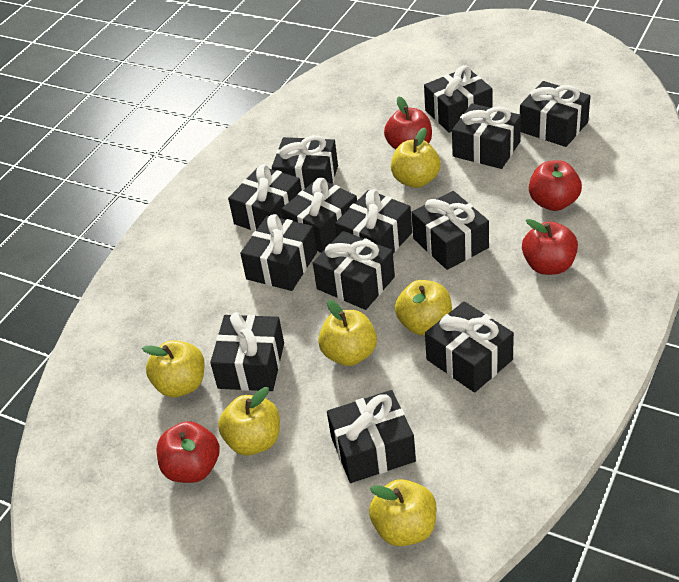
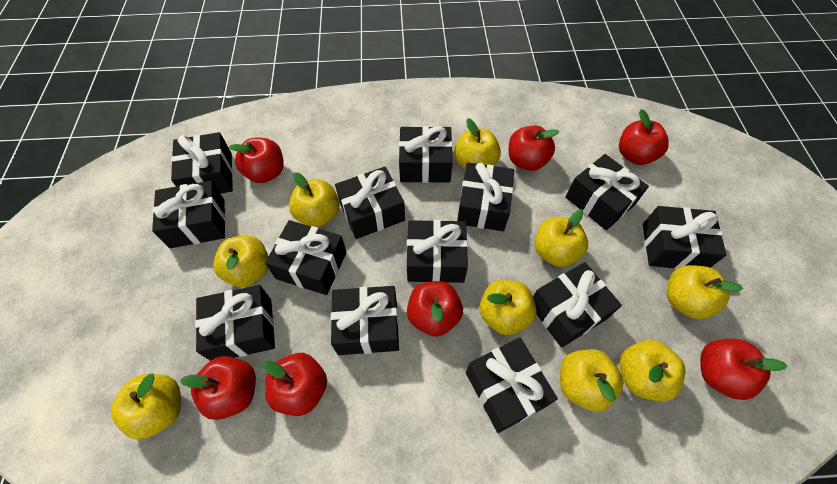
red apple: [157,421,220,483] [384,96,432,150] [522,219,578,275] [529,160,582,211] = 4 -> [180,356,256,420] [229,138,284,183] [263,353,327,416] [407,281,463,337] [509,125,559,171] [619,109,669,165] [700,339,787,400] = 7
yellow apple: [142,340,205,397] [218,387,280,456] [318,300,377,366] [369,479,437,546] [391,128,441,188] [395,280,452,335] = 6 -> [111,374,181,440] [213,236,268,287] [289,172,340,227] [454,118,501,169] [479,280,536,335] [534,209,588,267] [560,349,623,412] [620,340,686,402] [667,265,743,319] = 9

